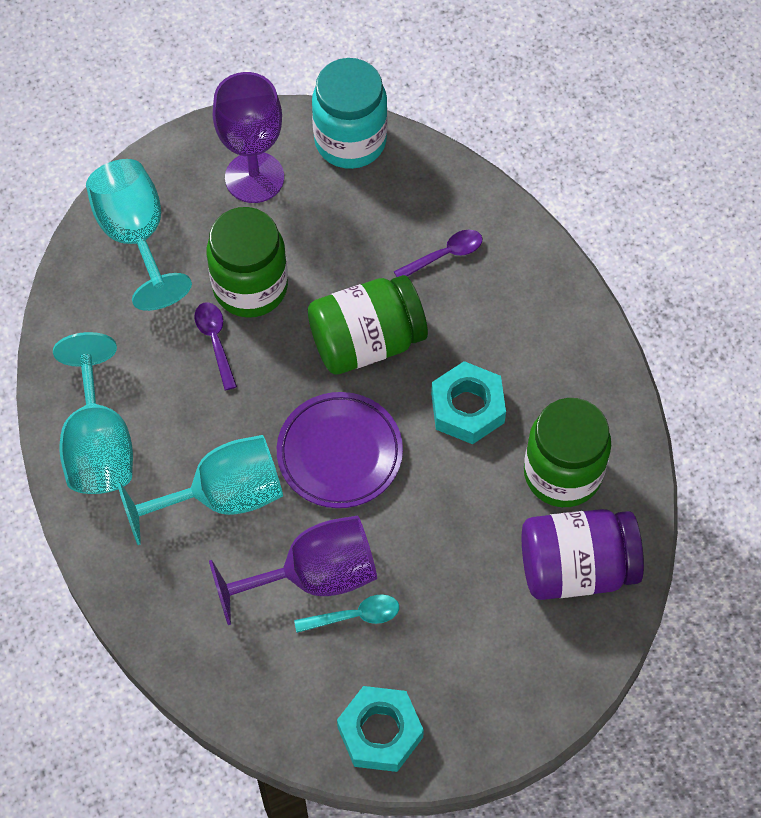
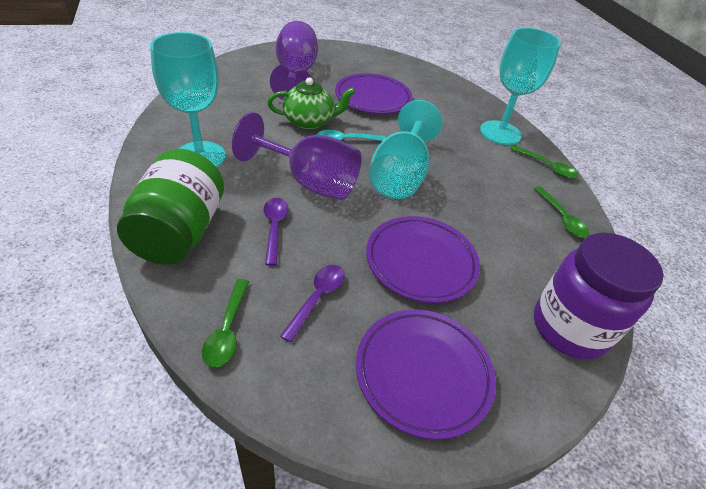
green jar: [207,207,288,318] [308,275,428,375] [524,398,611,507] = 3 -> [117,149,224,264] = 1
green spoon: none = 0 -> [202,279,249,367] [510,145,578,178] [534,186,589,238] = 3
green teapot: none = 0 -> [268,77,355,130] = 1
purple plate: [277,392,403,508] = 1 -> [335,73,413,114] [356,309,496,440] [366,216,480,303] = 3
turquoise jar: [312,58,388,169] = 1 -> none = 0
turquoise nut: [337,686,424,772] [431,361,506,444] = 2 -> none = 0

